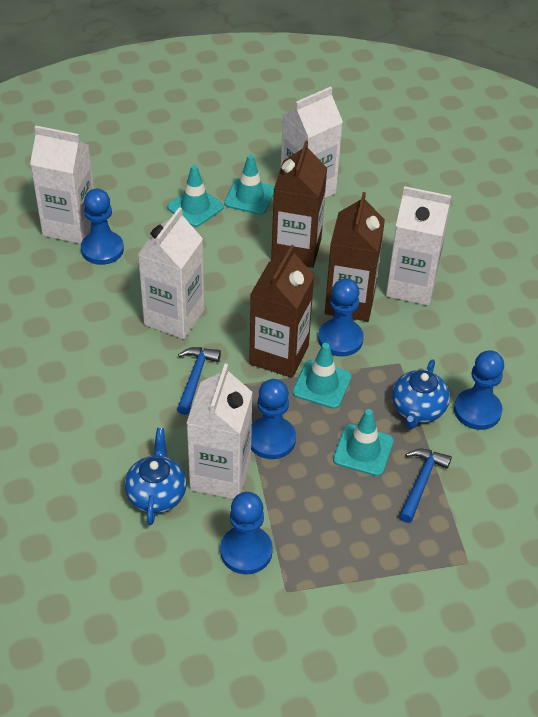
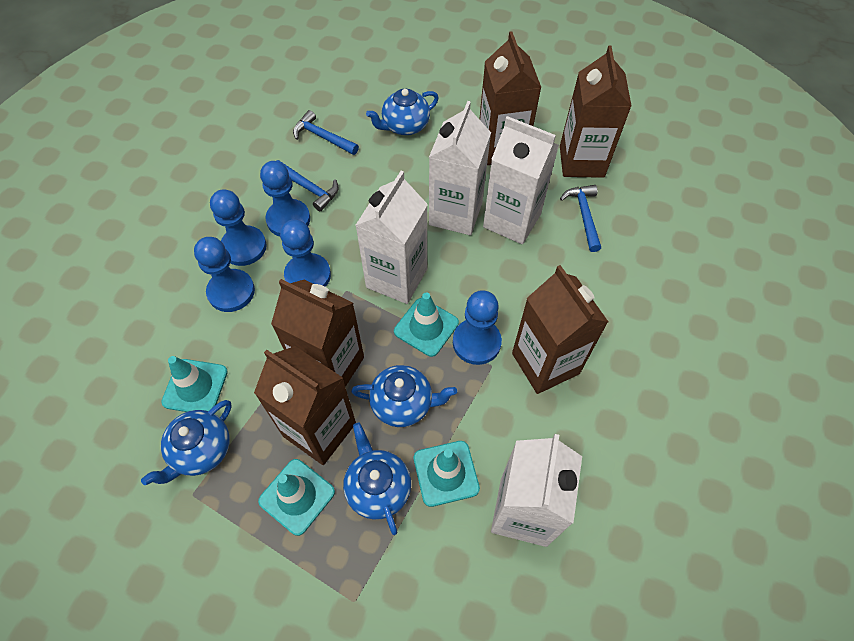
blue hammer: [177,347,221,415] [399,449,452,523] = 2 -> [276,160,339,211] [293,110,359,155] [560,185,601,252] = 3
blue teapot: [125,428,186,525] [392,359,450,429] = 2 -> [141,400,232,485] [343,423,411,535] [351,365,457,427] [366,89,439,135] = 4
brown carton: [249,245,314,378] [271,140,327,268] [325,192,385,321] = 3 -> [254,346,356,465] [271,279,364,387] [479,31,541,165] [512,265,608,394] [560,46,631,178] = 5
white carton: [30,126,94,244] [138,207,204,339] [187,364,253,499] [281,87,343,198] [386,186,451,306] = 5 -> [355,171,428,304] [429,101,491,235] [483,116,559,244] [491,434,582,547] = 4

